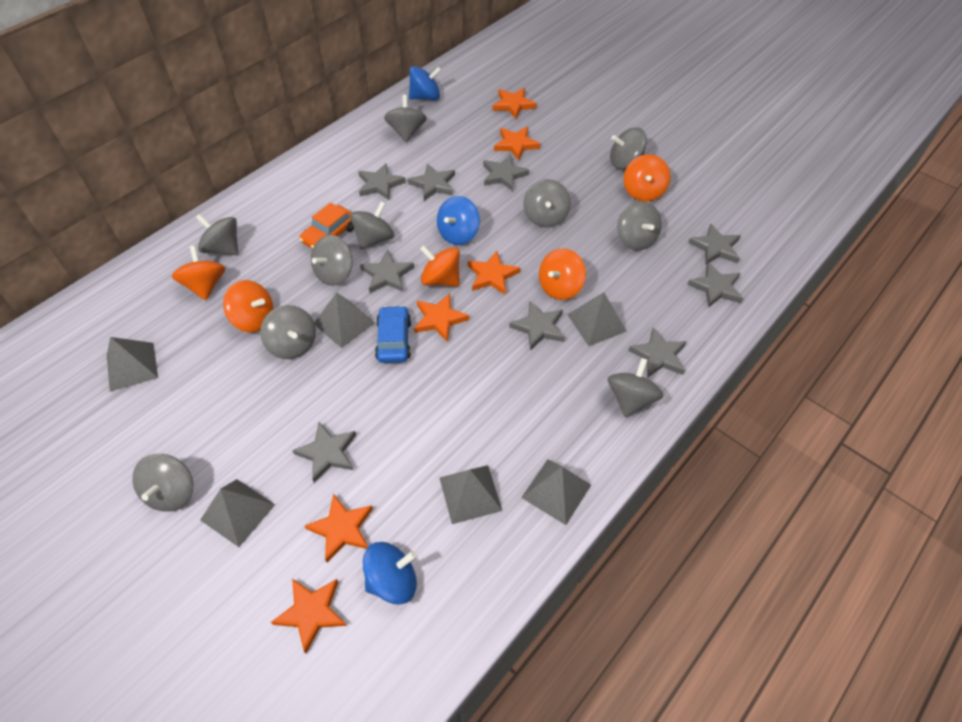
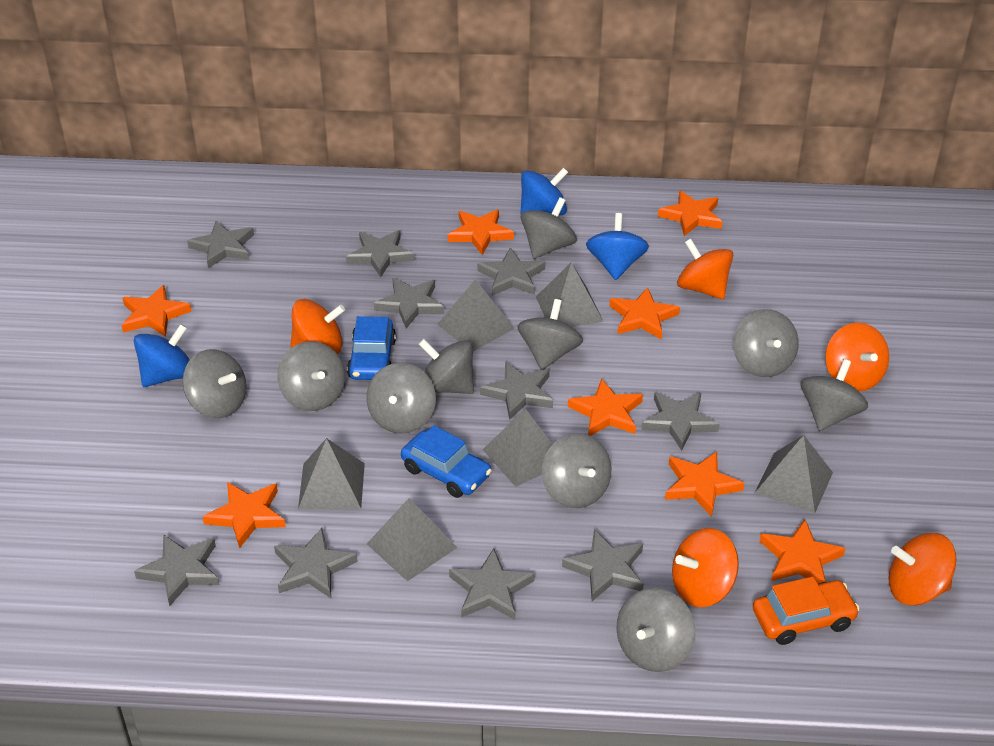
blue car: [375,305,411,363] = 1 -> [347,316,396,380] [401,425,492,498] = 2
grey star: [292,422,356,483] [358,163,406,200] [360,249,414,293] [408,163,455,201] [483,154,529,191] [509,301,565,351] [628,327,687,378] [687,262,743,308] [688,223,741,265] = 9 -> [134,534,220,606] [187,221,254,268] [274,528,358,599] [346,230,414,277] [374,278,444,328] [449,548,535,620] [477,248,545,296] [480,361,553,420] [562,529,643,601] [641,392,720,451] = 10
orange star: [271,579,347,653] [305,493,373,562] [414,293,469,342] [467,251,520,295] [493,88,537,119] [494,127,540,161] = 6 -> [122,285,191,337] [203,482,286,549] [448,209,514,255] [568,378,643,436] [609,287,680,340] [658,190,723,236] [665,452,744,517] [759,520,846,584] = 8

